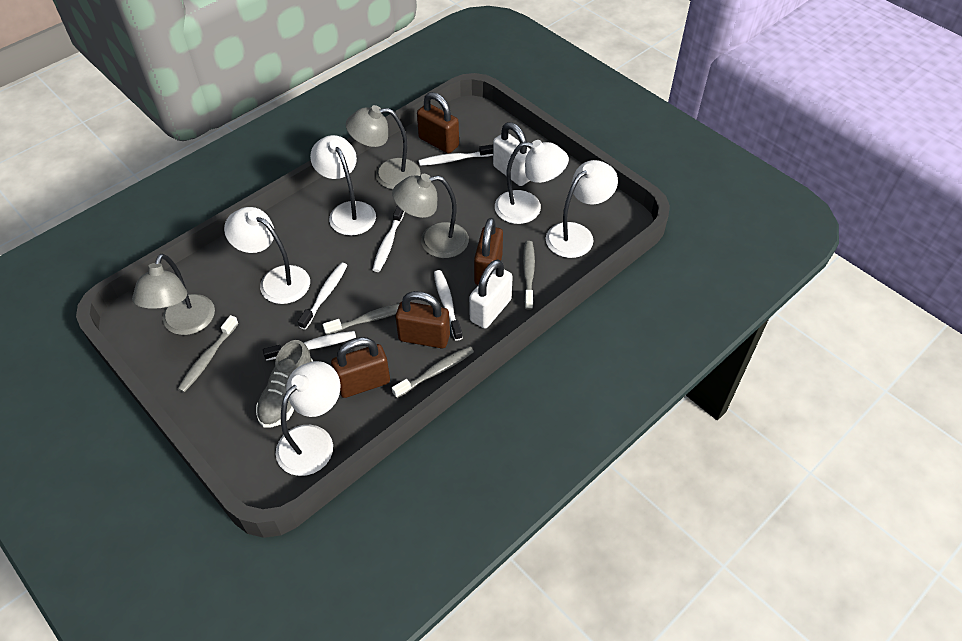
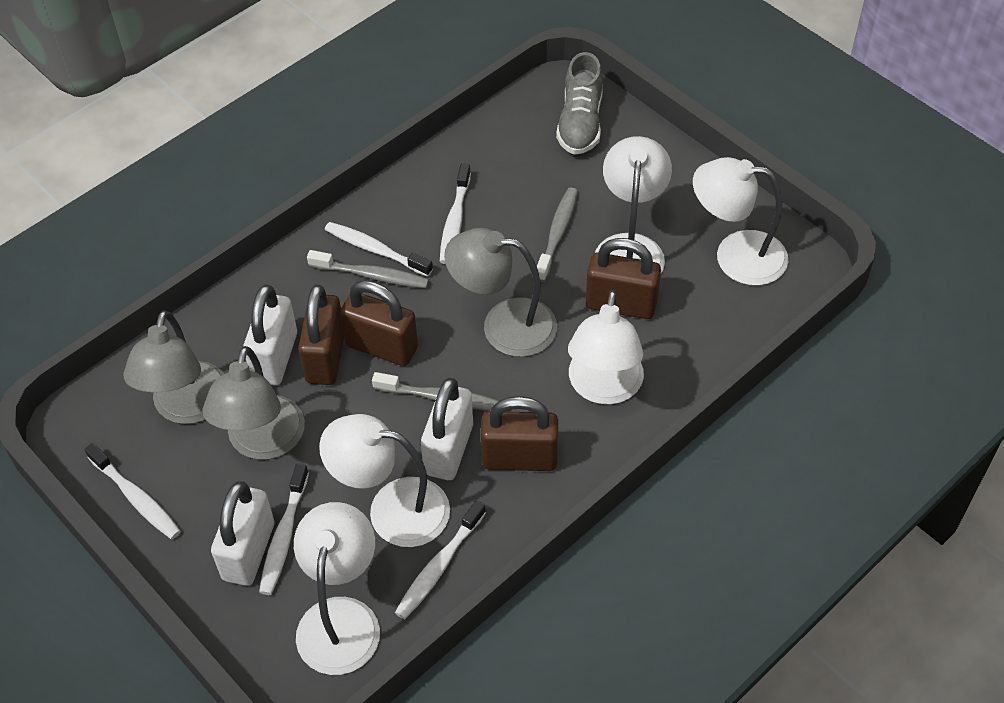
grey toothbrush: [178,315,239,392] [323,303,400,335] [392,346,474,398] [523,241,535,310] = 4 -> [307,250,429,288] [372,372,499,411] [537,187,578,282] = 3
white padlock: [469,260,513,328] [493,122,530,186] = 2 -> [211,481,274,586] [243,284,297,385] [421,378,473,480] = 3

